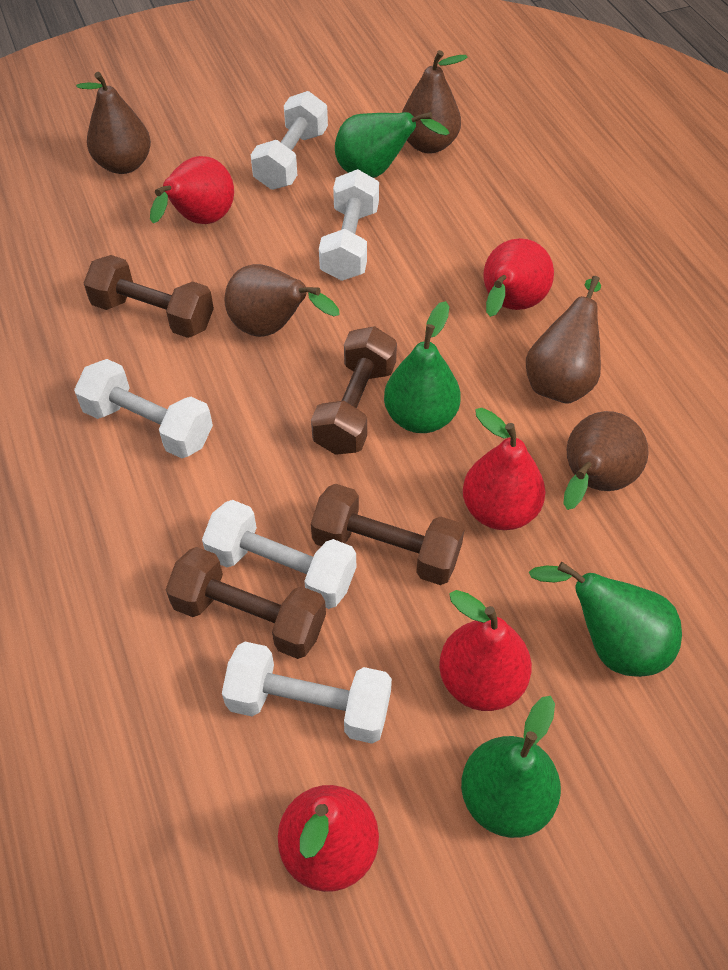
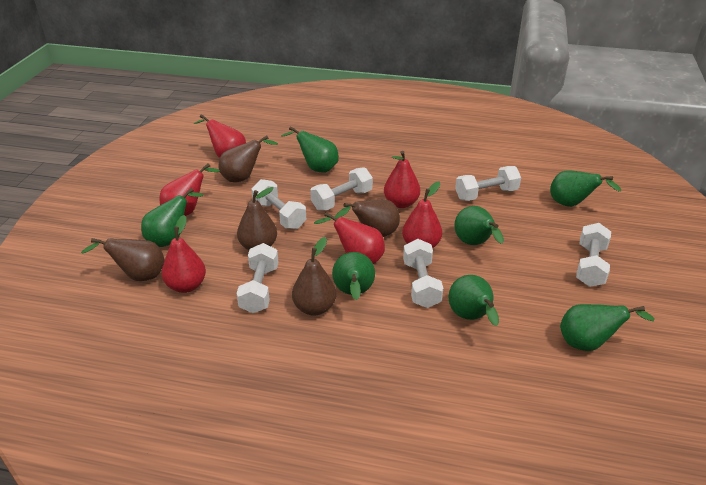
brown dumbbell: [84,255,214,338] [166,547,326,659] [311,326,397,455] [311,484,465,585] = 4 -> none = 0
green pear: [335,112,449,178] [384,301,461,433] [461,696,561,838] [529,562,682,677] = 4 -> [141,188,203,247] [281,126,339,173] [332,252,375,300] [449,275,499,326] [454,206,504,245] [550,170,621,207] [560,304,655,351] = 7
red pear: [150,156,234,224] [278,785,379,892] [439,590,532,711] [463,408,545,530] [484,238,554,317] = 5 -> [159,163,220,216] [162,215,206,293] [194,114,246,158] [314,212,385,264] [384,151,420,208] [402,181,442,248] = 6
white dumbbell: [74,359,213,458] [202,500,356,609] [222,642,392,744] [251,91,328,190] [319,169,379,281] = 5 -> [237,243,279,313] [251,179,306,229] [310,167,373,211] [403,239,443,308] [455,166,521,201] [576,223,611,287] = 6

